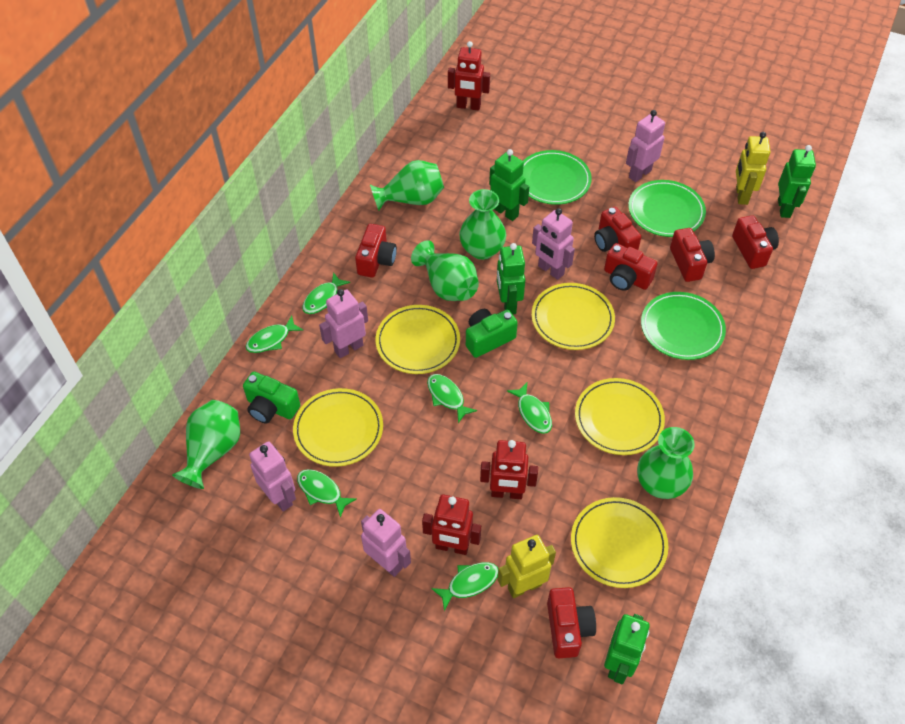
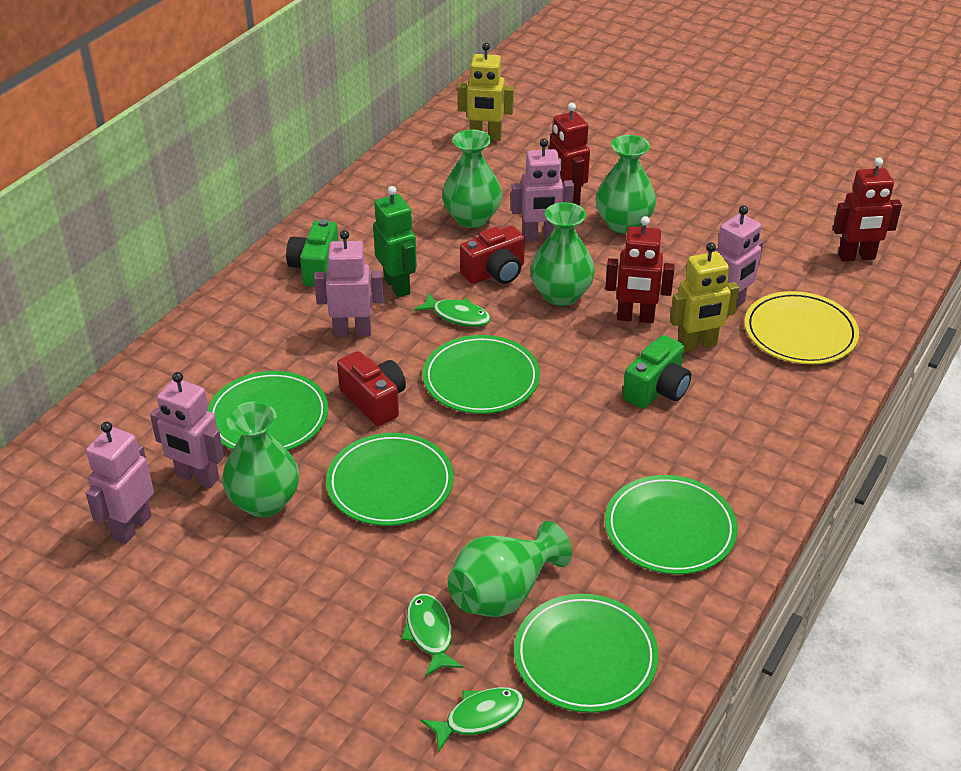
green fish: [246,315,304,353] [297,469,356,518] [302,272,350,314] [427,374,477,423] [431,562,498,611] [507,383,552,434] = 6 -> [401,594,463,677] [414,293,491,327] [421,687,524,753] = 3
green plate: [522,150,592,205] [628,180,706,237] [641,292,726,360] = 3 -> [208,371,328,450] [326,433,454,526] [423,335,540,414] [514,594,659,713] [605,475,738,574] = 5
green robot: [489,149,529,221] [497,243,525,314] [604,614,650,684] [778,145,816,218] = 4 -> [373,186,417,298] = 1
red camera: [355,224,397,278] [547,587,596,658] [594,207,641,252] [604,243,658,291] [670,228,715,282] [732,215,779,269] = 6 -> [337,351,406,426] [460,226,525,284] = 2
yellow plate: [293,388,383,467] [376,305,460,374] [532,283,615,350] [571,497,668,588] [575,378,665,455] = 5 -> [744,291,859,364] = 1

